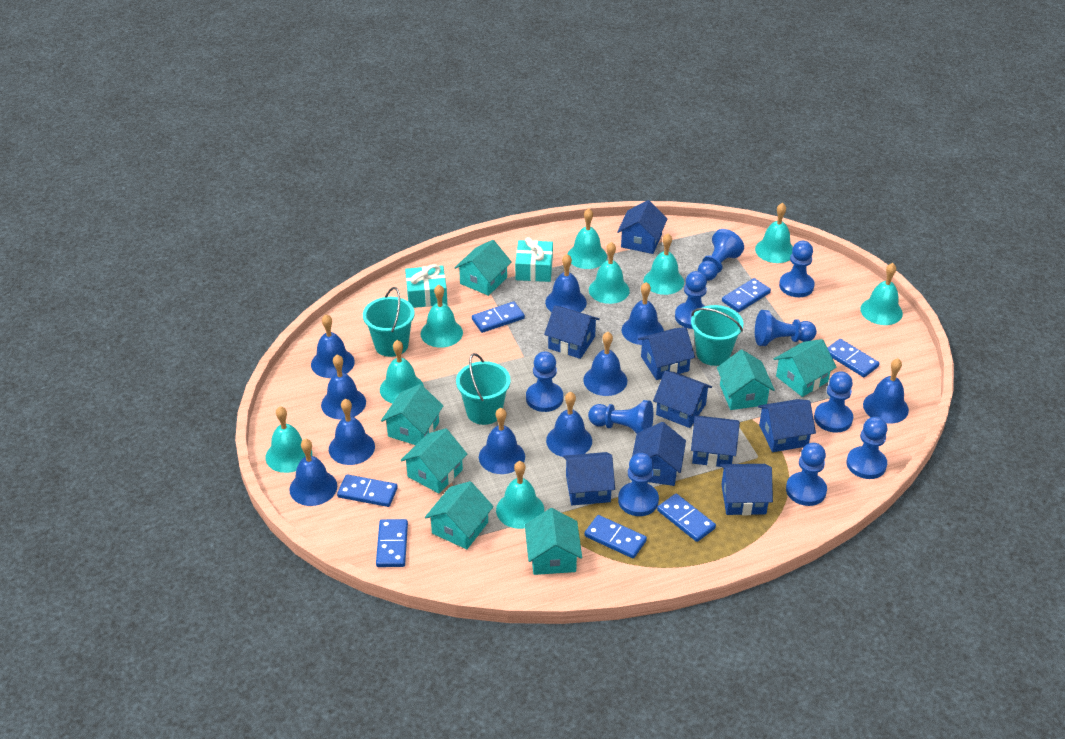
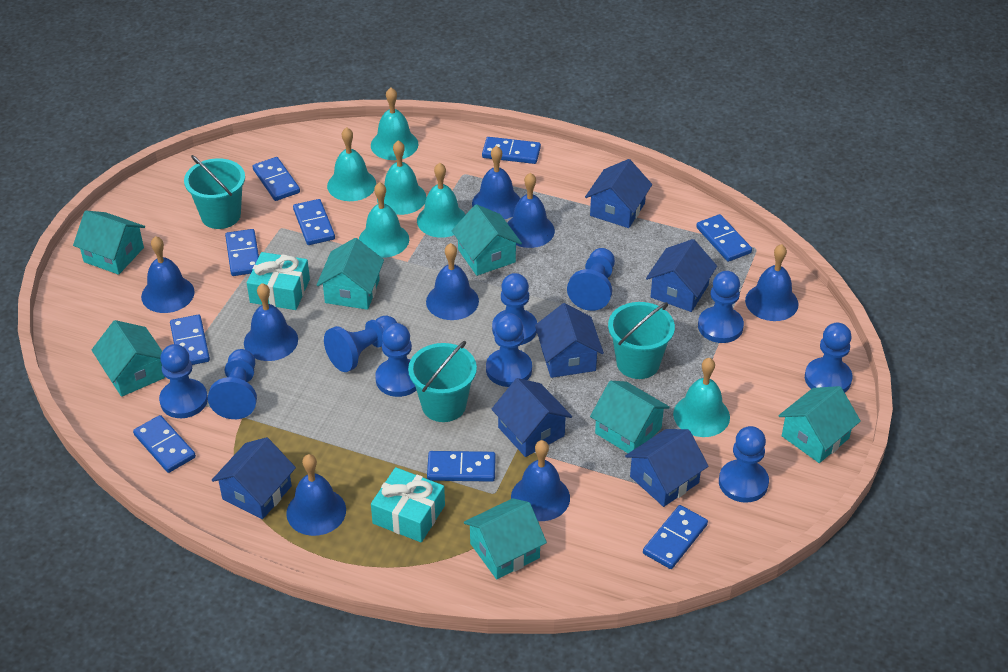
blue bell: [289,439,337,506] [311,314,355,378] [321,355,366,420] [329,399,375,465] [479,408,525,474] [545,254,587,312] [546,392,592,457] [583,332,627,396] [622,282,664,345] [863,358,909,424] = 10 -> [141,236,195,313] [244,283,298,361] [286,454,346,536] [426,243,479,320] [472,146,520,219] [507,173,555,248] [511,440,570,521] [745,244,798,321] = 8
blue domino: [337,474,398,507] [376,519,408,567] [472,302,525,333] [584,515,647,558] [657,494,716,542] [722,278,771,312] [828,339,879,377] = 7 -> [133,415,196,473] [170,315,210,365] [225,229,259,276] [253,157,300,201] [293,199,335,245] [427,451,496,482] [482,137,541,164] [643,505,708,569] [696,214,752,262] = 9
blue house: [544,306,600,359] [563,452,615,505] [617,200,667,254] [632,422,686,486] [638,327,695,380] [653,371,712,428] [691,415,740,467] [720,464,773,515] [758,399,816,452] = 9 -> [211,437,296,519] [491,378,572,457] [535,303,604,378] [585,159,652,228] [625,429,709,507] [646,239,717,312] = 6
turquoise bell: [266,406,312,473] [380,340,424,403] [421,285,463,348] [496,461,544,529] [568,208,607,269] [589,242,630,304] [644,233,684,295] [755,203,793,263] [860,263,903,325] = 9 -> [327,127,376,201] [359,182,409,258] [371,88,418,160] [377,140,427,215] [417,163,465,238] [673,358,730,437] = 6

